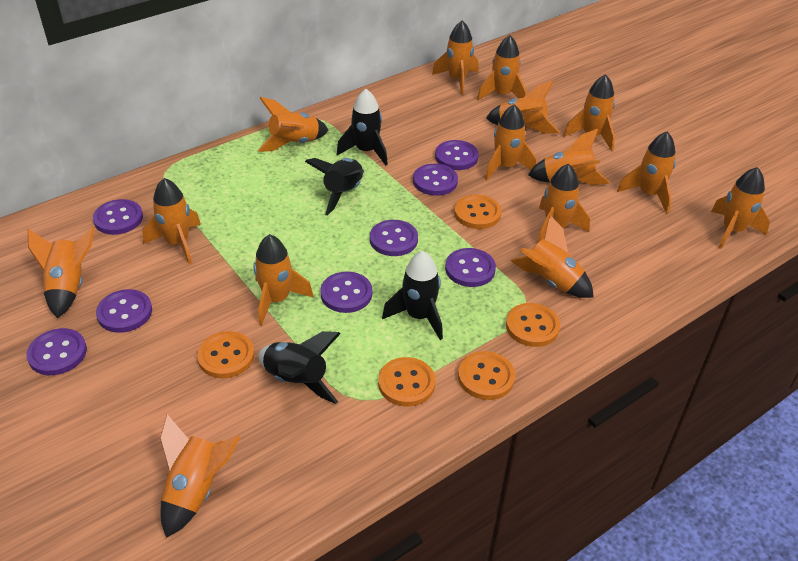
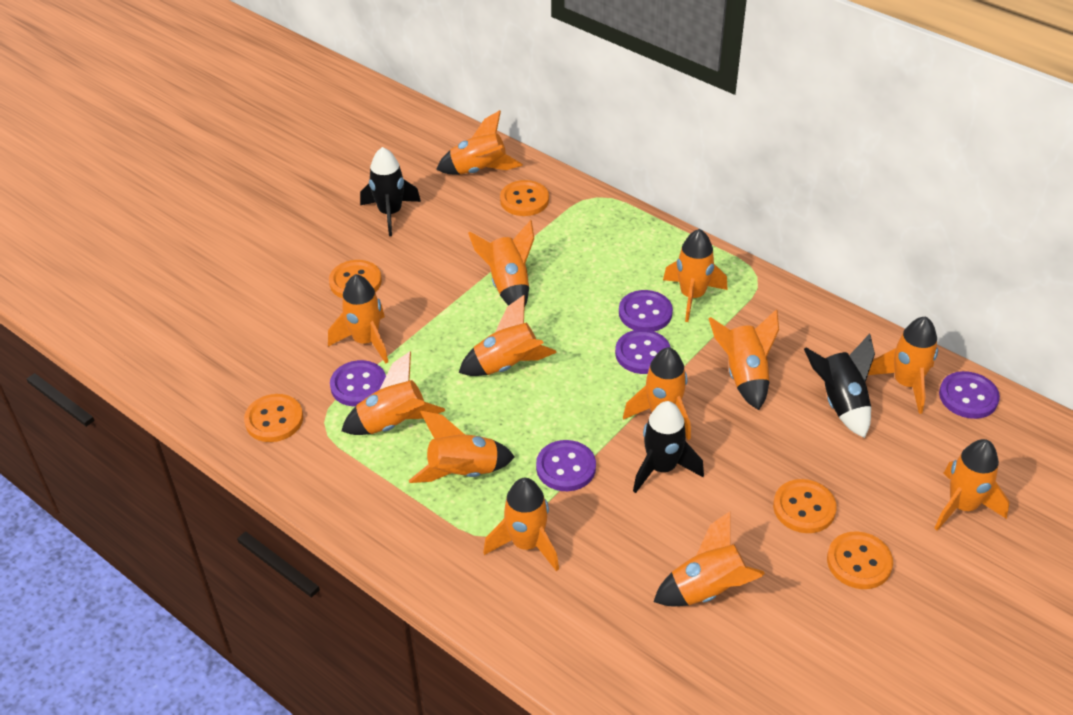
black rocket: [258,331,341,404] [305,158,364,215] [337,89,388,165] [382,251,443,340] = 4 -> [360,147,421,236] [633,401,704,493] [804,333,875,438] = 3
orange rocket: [28,227,95,318] [142,178,201,264] [160,414,240,538] [253,234,314,326] [257,97,329,152] [432,21,479,95] [477,35,527,101] [485,104,536,180] [486,81,560,134] [510,215,594,298] [528,129,610,185] [538,164,590,242] [563,74,615,151] [617,132,676,214] [711,167,770,249] = 15 -> [328,274,388,363] [341,351,445,435] [409,411,515,483] [436,110,523,174] [459,295,557,376] [468,220,534,308] [483,478,559,571] [623,347,691,440] [653,511,765,606] [663,229,727,322] [708,309,779,410] [868,316,938,414] [934,439,1010,531] = 13
purple button: [26,328,87,375] [93,199,143,235] [96,289,152,333] [320,271,372,313] [370,220,418,256] [413,164,458,196] [435,140,479,170] [445,248,496,287] = 8 -> [330,360,386,407] [536,440,596,491] [615,329,671,374] [619,290,673,331] [939,371,1000,419] = 5

